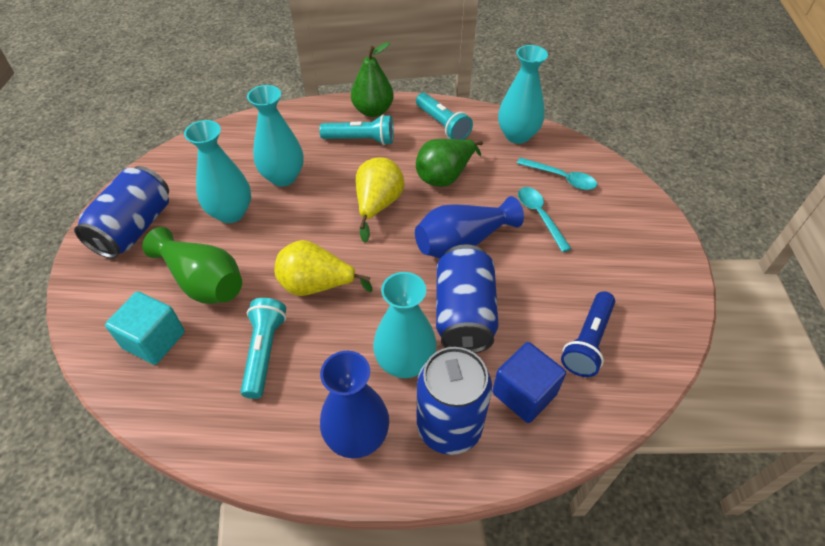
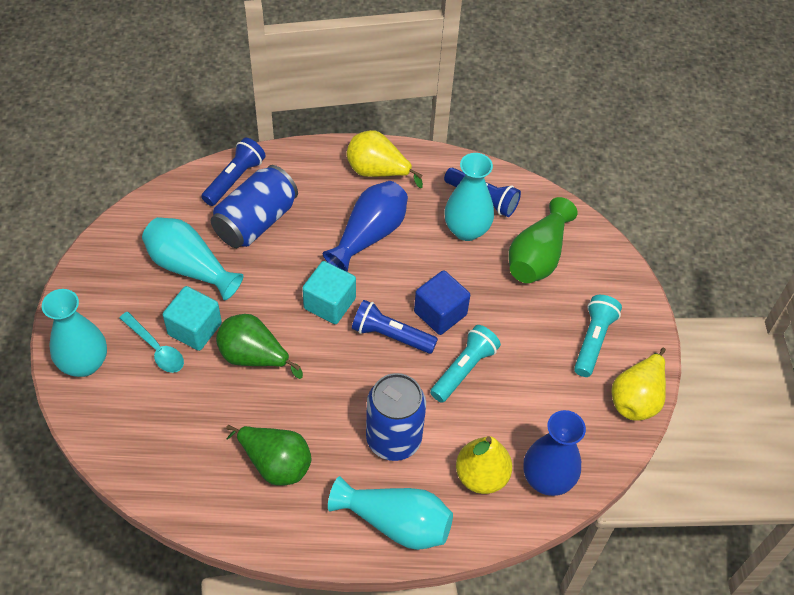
blue can: [74,166,169,259] [416,347,492,455] [436,245,499,353] = 3 -> [211,165,298,248] [366,373,426,461] = 2
blue flashlight: [561,291,615,377] = 1 -> [201,138,266,206] [352,300,438,354] [444,168,521,217] = 3
turquoise cube: [105,292,185,365] = 1 -> [163,286,222,351] [302,261,356,324] = 2
turquoise flashlight: [241,298,286,399] [319,114,394,145] [416,93,473,140] = 3 -> [430,325,501,403] [574,295,622,377] = 2
turquoise spoon: [517,157,597,190] [518,187,572,252] = 2 -> [119,312,184,373] = 1
yellow pear: [275,240,373,296] [356,157,404,243] = 2 -> [347,130,423,188] [456,436,512,494] [611,348,666,421] = 3

